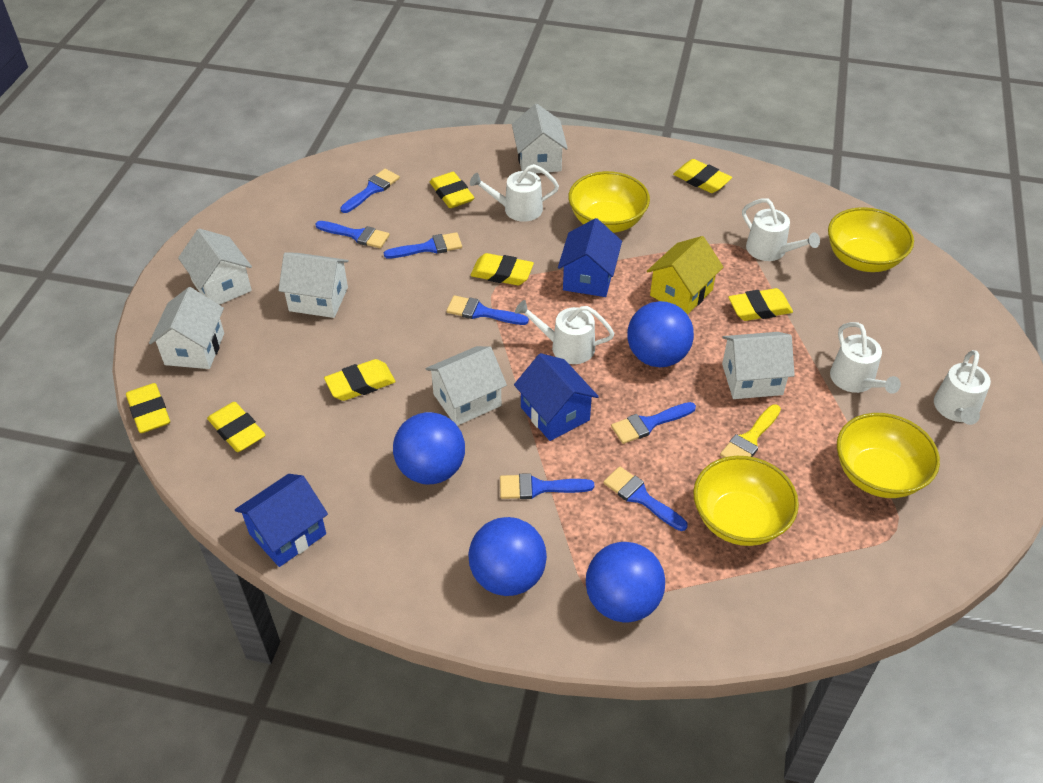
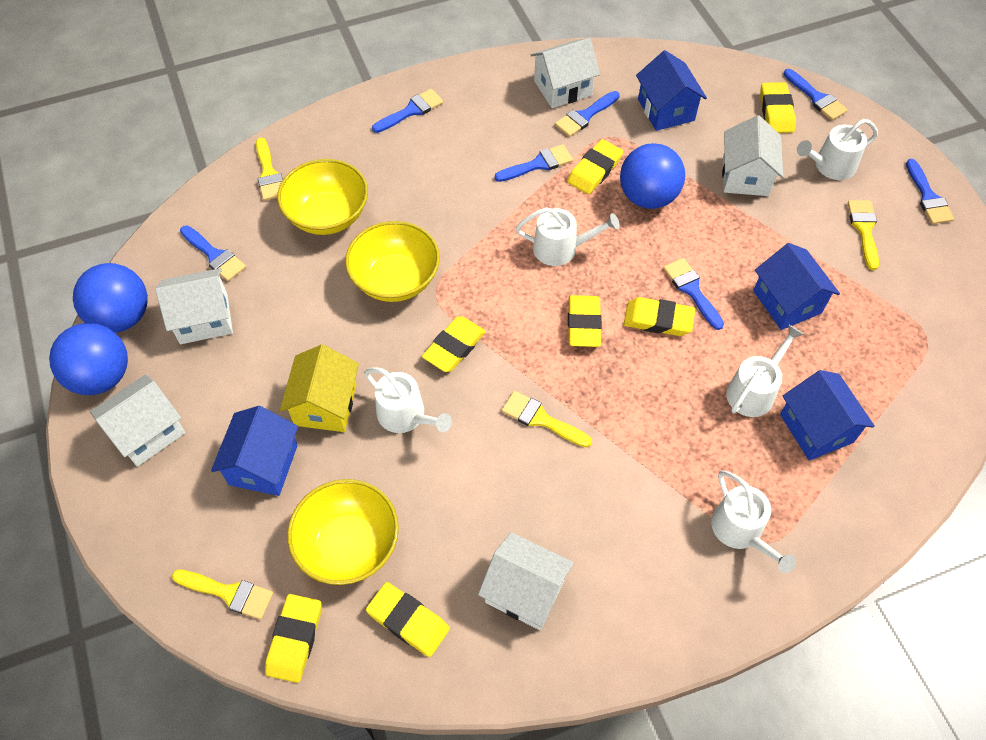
blue ball: [393,412,465,485] [468,517,547,596] [586,542,665,623] [627,301,694,367] = 4 -> [49,323,128,395] [73,263,148,333] [620,143,685,209] = 3
blue house: [235,474,328,567] [514,353,599,441] [558,218,622,297] = 3 -> [211,406,298,496] [636,50,707,131] [753,243,840,330] [780,370,875,461] = 4
white house: [149,287,224,369] [178,229,252,305] [278,252,349,318] [426,346,507,426] [512,104,568,173] [722,332,795,399] = 6 -> [90,374,185,467] [155,268,233,344] [478,532,574,630] [531,38,600,108] [722,115,783,196] = 5
yellow bowl: [568,171,650,233] [693,456,799,546] [828,207,914,272] [837,413,940,498] = 4 -> [277,159,368,235] [287,479,399,585] [345,221,440,302] = 3
yellow brush: [720,404,781,458] = 1 -> [172,569,273,620] [256,138,283,201] [502,391,592,448] [848,200,879,270] = 4

